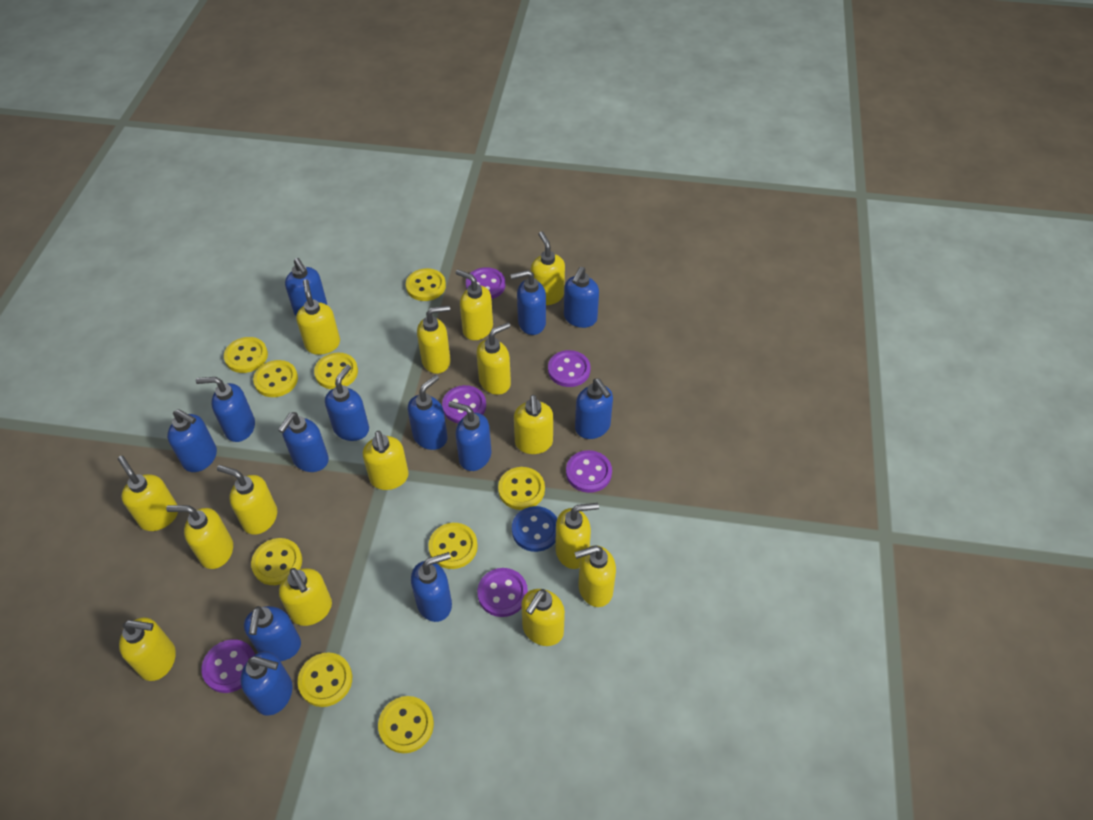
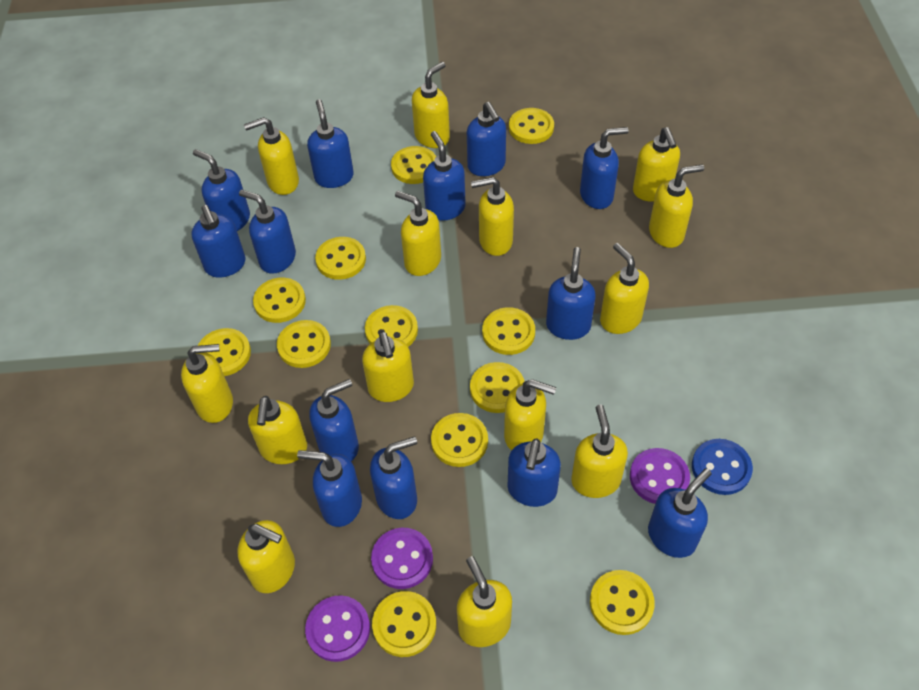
purple button: [201,639,255,693] [442,385,486,423] [466,267,505,299] [477,568,528,617] [548,350,591,387] [566,450,612,493] = 6 -> [305,595,370,662] [371,528,433,589] [630,448,690,504] = 3
yellow button: [224,337,268,373] [251,538,302,585] [253,360,298,397] [297,652,352,707] [314,353,358,389] [378,696,434,753] [406,268,446,301] [428,523,478,569] [498,467,545,510] = 9 -> [198,328,251,376] [253,278,306,323] [277,320,331,368] [315,237,366,280] [365,305,418,347] [372,591,436,657] [391,146,436,184] [431,413,488,467] [470,362,525,413] [482,307,535,355] [509,108,554,144] [590,570,655,635] = 12
yellow soap dispenser: [118,456,178,531] [119,617,176,681] [166,505,233,569] [217,465,277,535] [279,568,332,626] [296,279,340,355] [363,431,409,490] [417,305,451,374] [456,270,493,340] [476,322,511,395] [514,395,553,454] [521,589,565,646] [531,231,565,305] [555,503,599,569] [574,545,616,607] = 15 -> [181,344,233,423] [237,520,295,593] [244,117,299,195] [248,396,307,464] [362,331,414,402] [395,191,441,276] [412,62,450,148] [457,556,512,647] [471,177,514,256] [504,379,556,450] [571,405,628,498] [600,243,649,334] [633,127,680,201] [649,164,704,248] = 14

